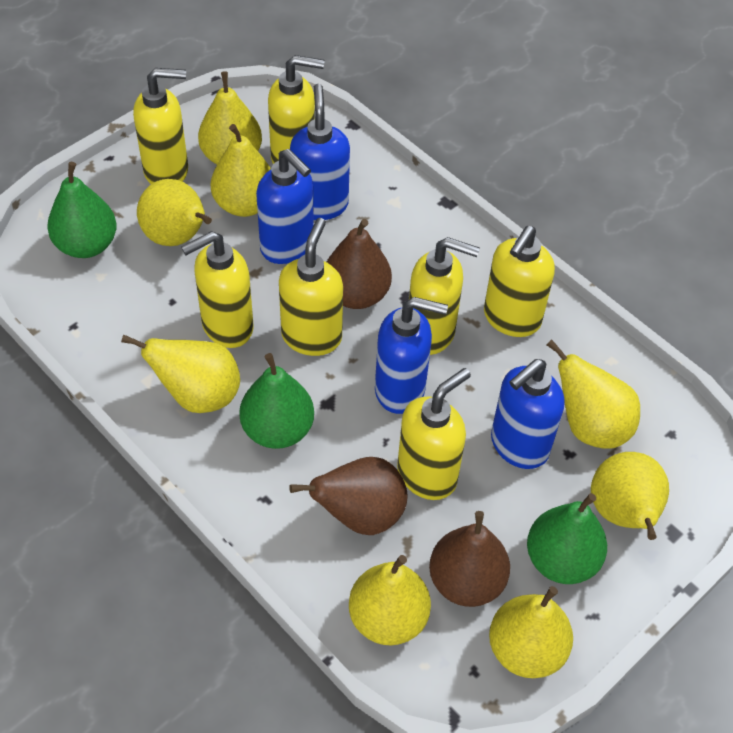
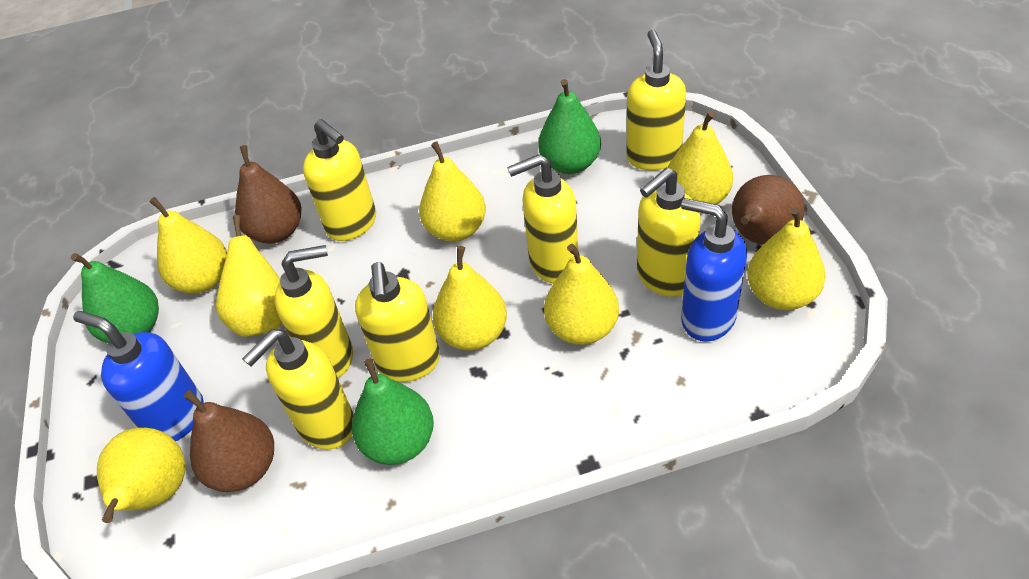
blue soap dispenser: [256,149,314,264] [290,84,350,220] [375,297,448,414] [491,359,564,469] = 4 -> [73,311,204,441] [681,198,747,342] = 2

